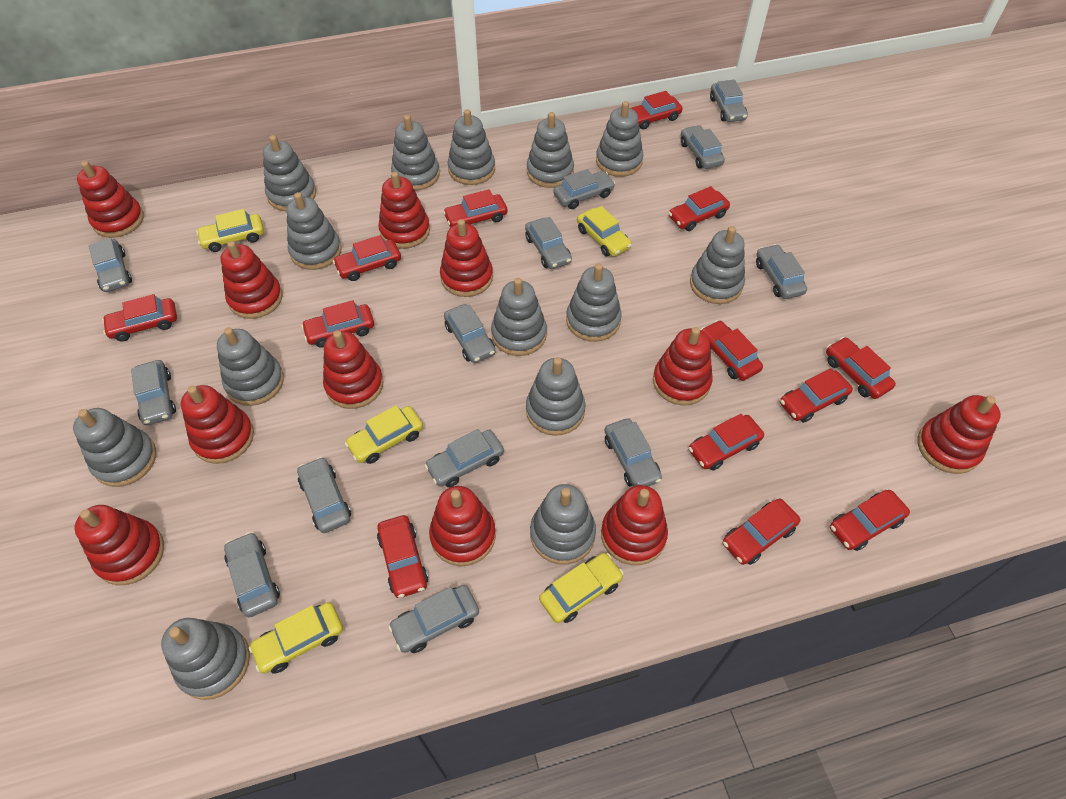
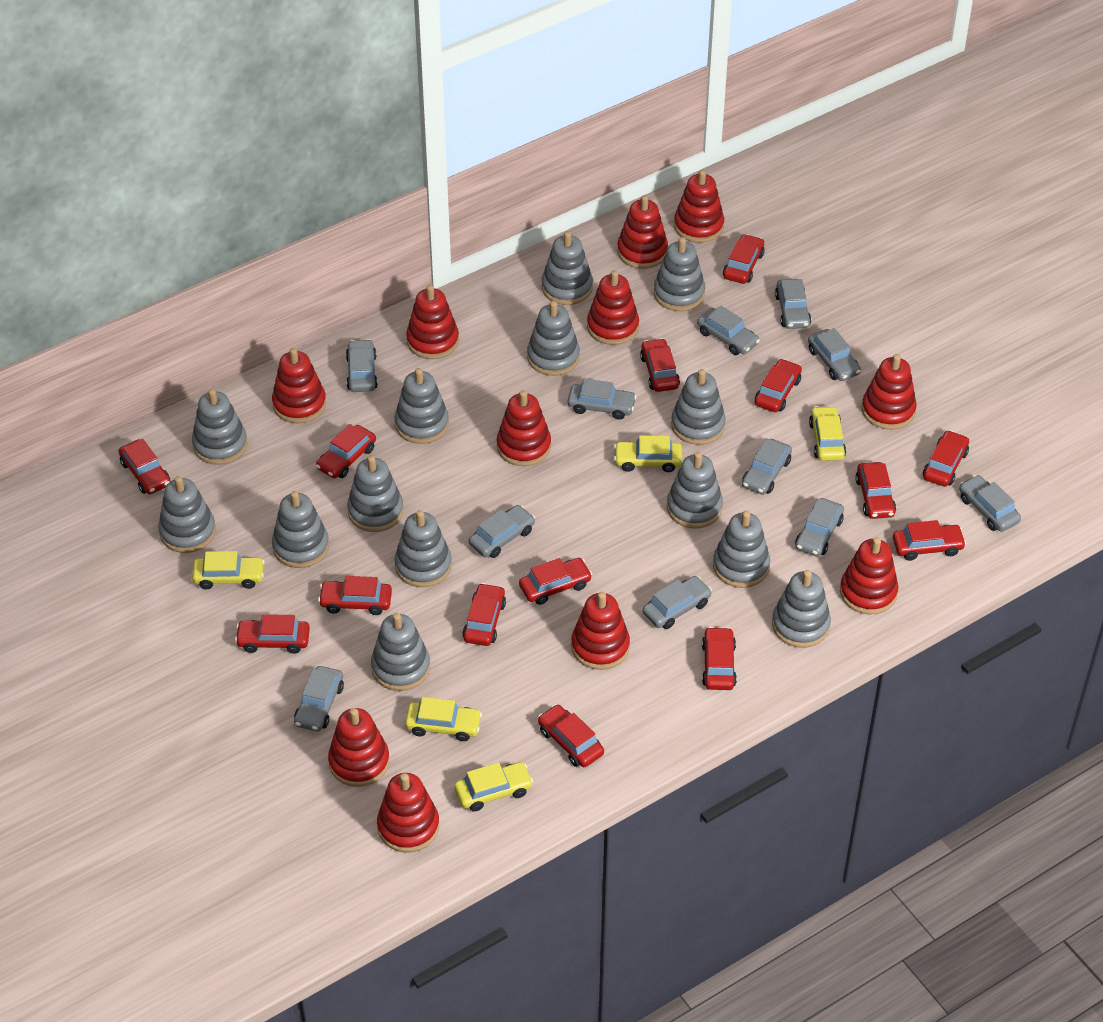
grey car: [89,238,132,292] [131,360,176,425] [224,532,280,617] [297,457,351,533] [388,585,479,653] [424,429,504,487] [444,304,496,363] [525,217,572,269] [553,169,615,209] [604,418,662,487] [681,125,725,169] [710,79,748,122] [756,244,807,299] = 13 -> [294,666,344,731] [346,339,378,392] [469,505,535,558] [568,379,637,420] [642,576,712,629] [697,306,760,355] [742,439,792,495] [775,279,811,329] [795,498,844,557] [808,328,861,381] [959,475,1021,532] = 11
red car: [102,294,177,342] [301,300,374,348] [333,235,401,281] [377,515,428,598] [443,189,508,227] [631,91,682,130] [669,186,730,231] [689,414,764,471] [701,320,763,381] [723,498,801,565] [780,368,853,423] [826,337,896,399] [830,490,910,551] = 13 -> [119,439,170,494] [235,614,310,654] [316,424,376,478] [318,576,392,615] [462,583,506,646] [519,558,592,605] [538,704,604,767] [640,338,680,392] [702,627,737,690] [723,234,765,284] [755,359,802,412] [855,462,896,519] [893,520,966,561] [923,430,969,487] = 14

